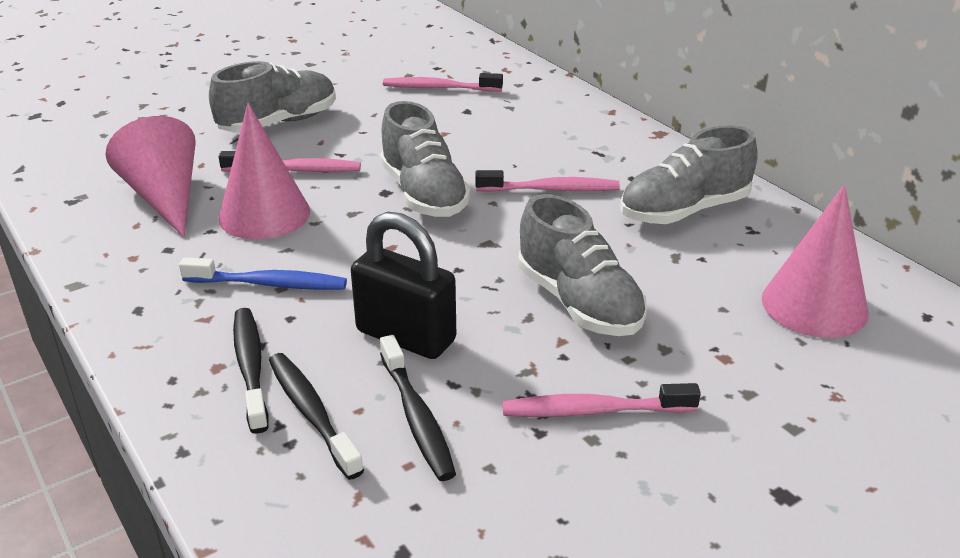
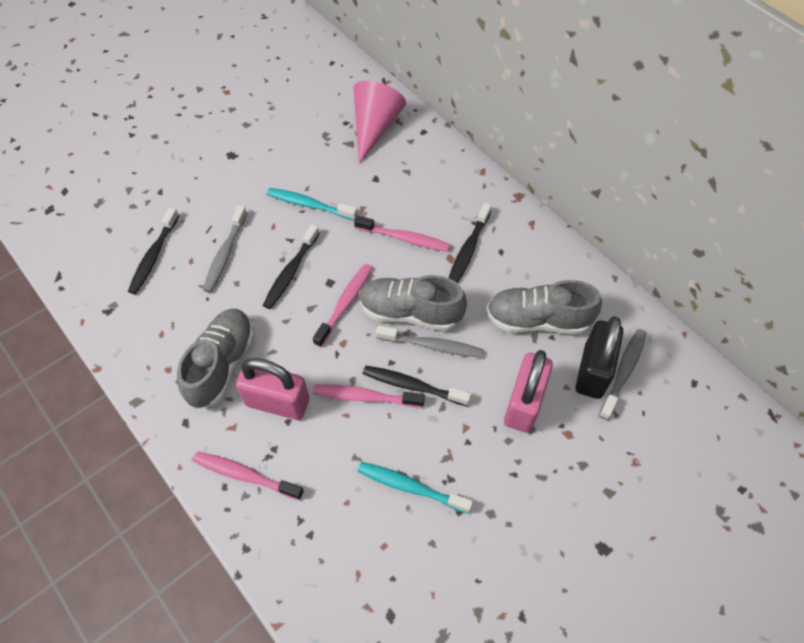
black toothbrush: [233,308,269,434] [269,353,364,480] [380,335,456,481] = 3 -> [128,207,179,294] [263,224,320,309] [363,365,471,406] [449,203,492,283] = 4
blue toothbrush: [179,257,347,290] = 1 -> none = 0
grey shoe: [209,61,336,133] [380,101,471,217] [518,194,647,336] [620,125,757,224] = 4 -> [177,309,254,408] [359,275,467,331] [487,280,602,334] = 3
grey toothbrush: none = 0 -> [203,206,247,292] [376,325,483,358] [599,329,647,420] = 3
pink cone: [105,116,196,237] [219,103,310,240] [762,185,869,338] = 3 -> [354,81,406,164] = 1
pink padlock: none = 0 -> [236,358,309,420] [504,350,553,433] = 2
turquoise toothbrush: none = 0 -> [267,188,357,220] [357,462,473,514] = 2

